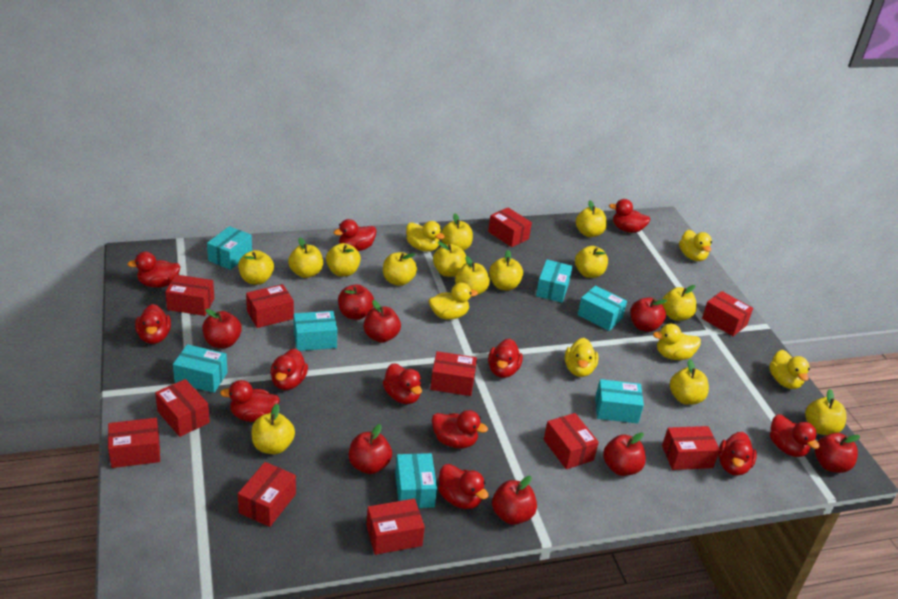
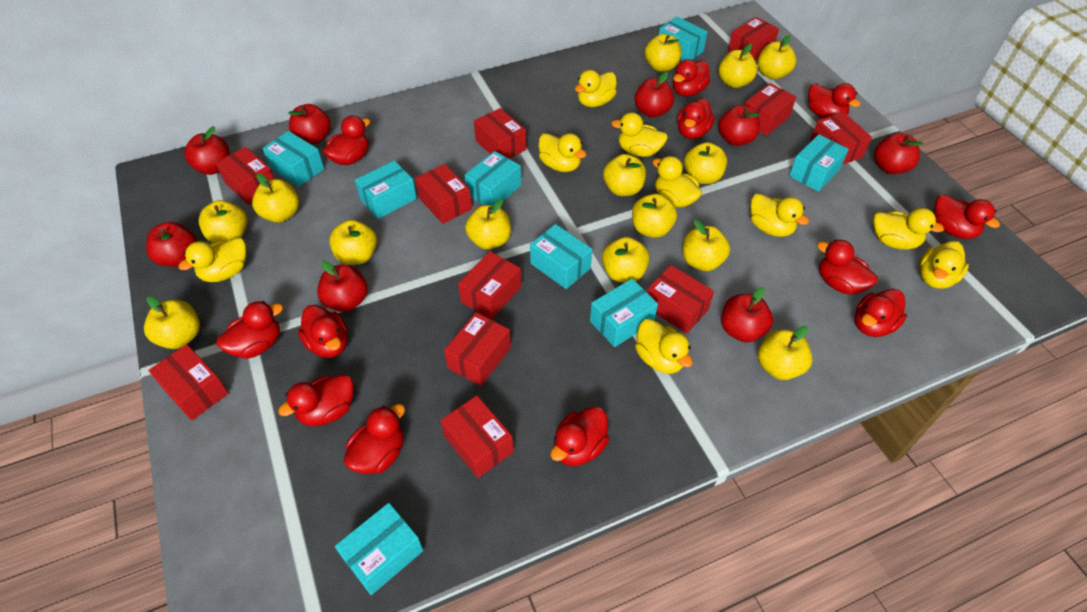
turquoise box: [173,344,228,393] [207,226,252,270] [294,311,337,351] [395,453,437,508] [536,260,573,303] [578,285,627,331] [595,379,644,423] = 7 -> [262,131,324,187] [335,503,423,595] [355,160,417,219] [464,151,521,206] [530,224,592,289] [590,279,658,347] [659,17,708,61] [789,134,849,192] = 8
yellow duck: [406,221,445,252] [429,282,478,320] [565,338,598,377] [653,324,701,360] [679,230,712,261] [769,350,810,389] = 6 -> [178,237,246,282] [538,133,586,172] [575,70,617,107] [611,112,668,157] [635,319,693,374] [652,156,702,208] [750,193,809,237] [873,208,944,250] [920,241,969,289] = 9

